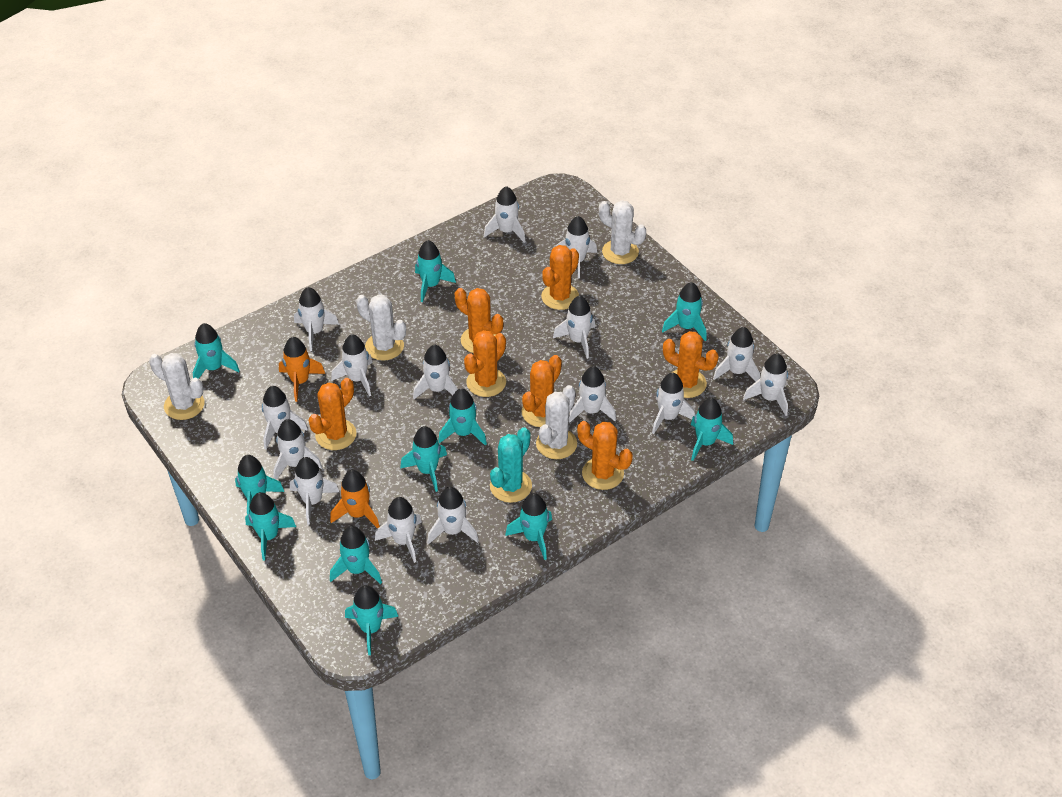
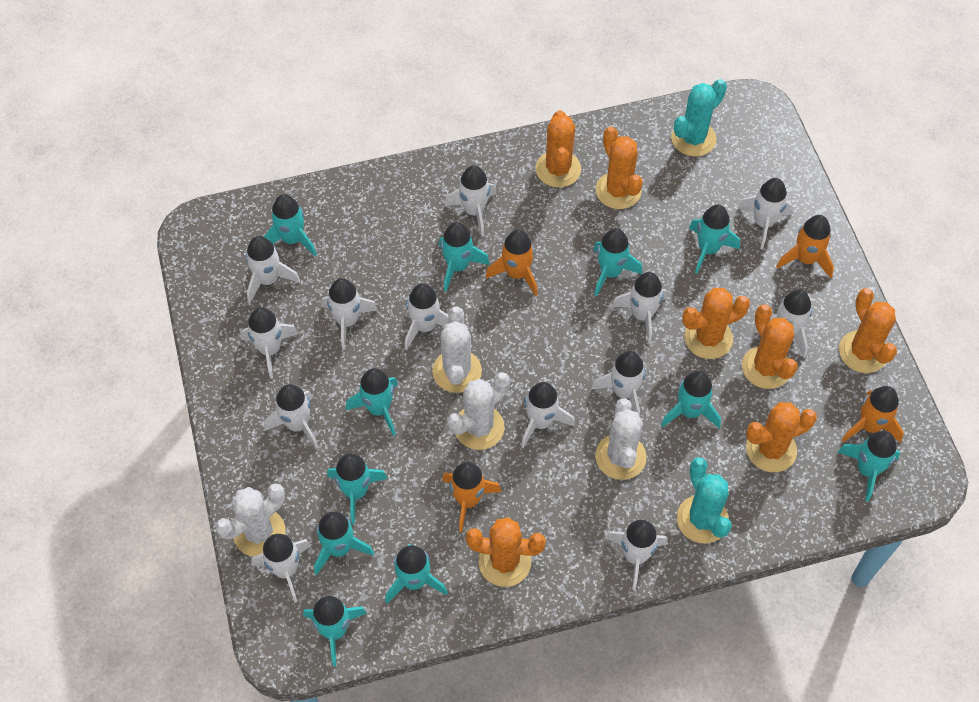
orange rocket: [279,337,325,402] [330,470,380,529] = 2 -> [442,462,501,532] [485,230,538,296] [776,215,834,278] [842,386,904,443] = 4
turquoise cactus: [490,427,532,503] = 1 -> [671,79,727,157] [677,457,732,543] = 2
white rocket: [262,386,308,449] [273,419,322,480] [290,457,339,524] [294,287,339,351] [331,334,373,396] [375,497,422,563] [413,345,458,399] [427,487,479,545] [484,186,525,243] [553,296,595,359] [556,216,597,278] [569,366,616,423] [652,372,695,434] [713,327,760,381] [743,353,788,416] = 15 -> [240,307,298,379] [246,236,300,303] [251,534,312,602] [264,384,319,449] [321,278,378,350] [405,283,449,350] [444,165,497,236] [521,382,574,448] [591,351,646,417] [606,520,667,590] [612,272,667,343] [738,178,793,249] [754,290,812,358] = 13

